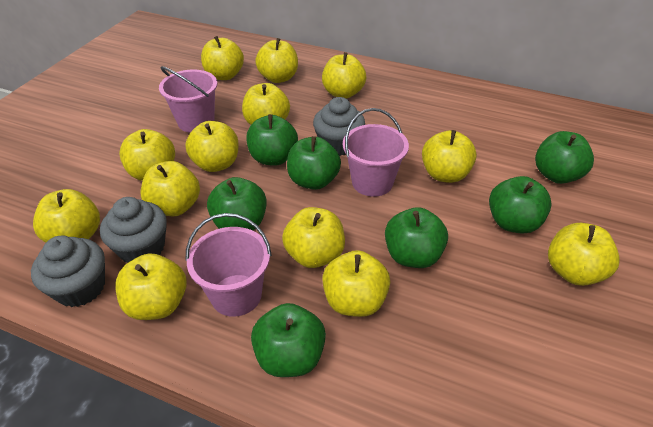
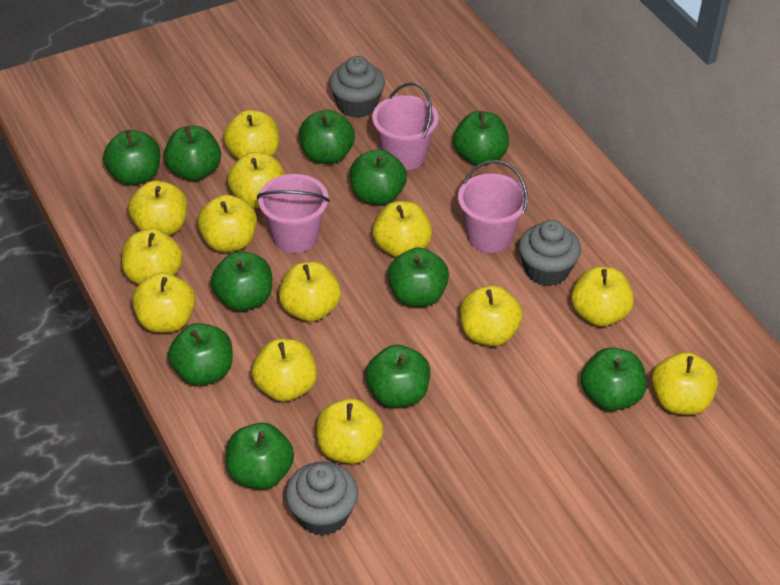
green apple: [207,177,267,230] [246,114,298,166] [251,303,326,377] [287,136,341,190] [385,207,448,268] [489,176,552,234] [535,131,594,184] = 7 -> [103,130,160,185] [164,126,221,181] [168,323,233,386] [211,251,272,311] [226,423,294,489] [299,110,355,164] [350,149,407,205] [365,345,430,408] [387,247,449,307] [453,111,509,165] [581,347,647,411] = 11

